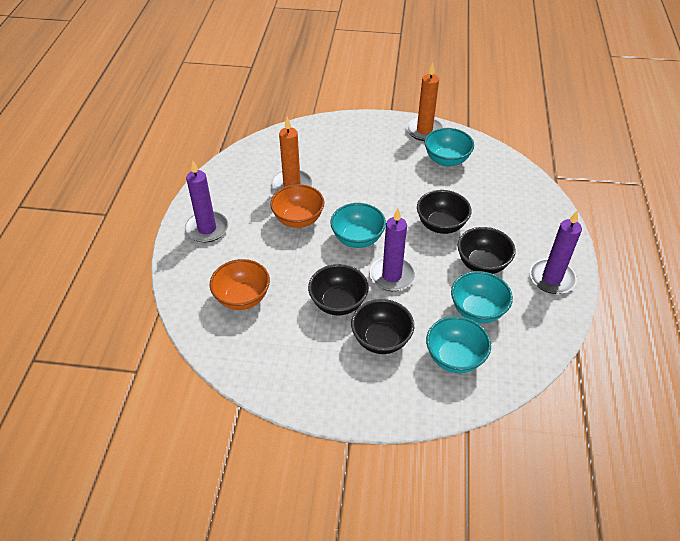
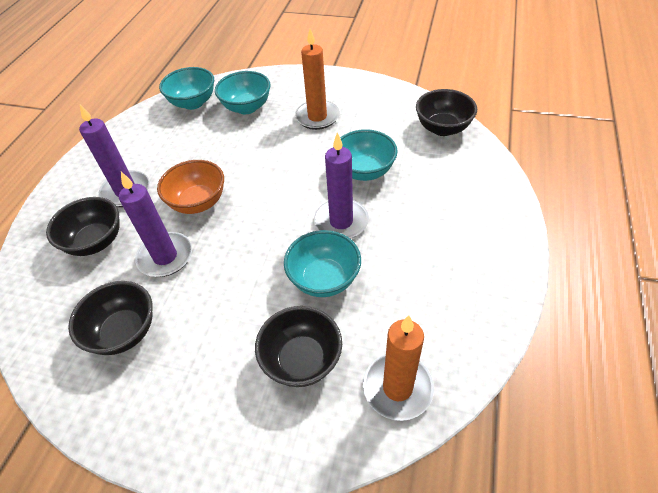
orange bowl: [209,259,270,310] [270,184,324,228] = 2 -> [157,160,224,214] = 1

